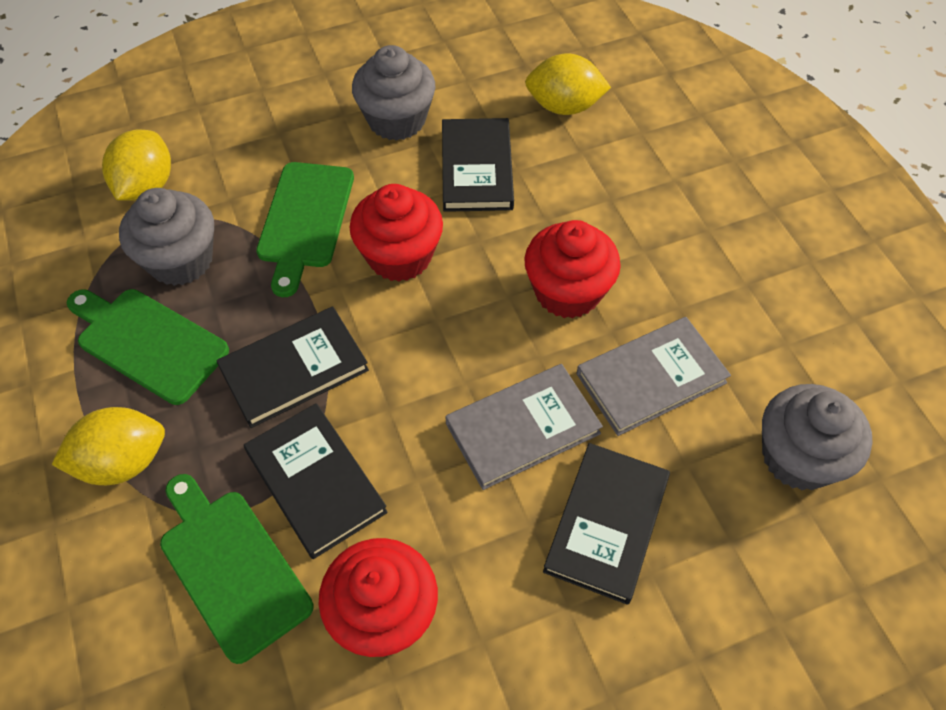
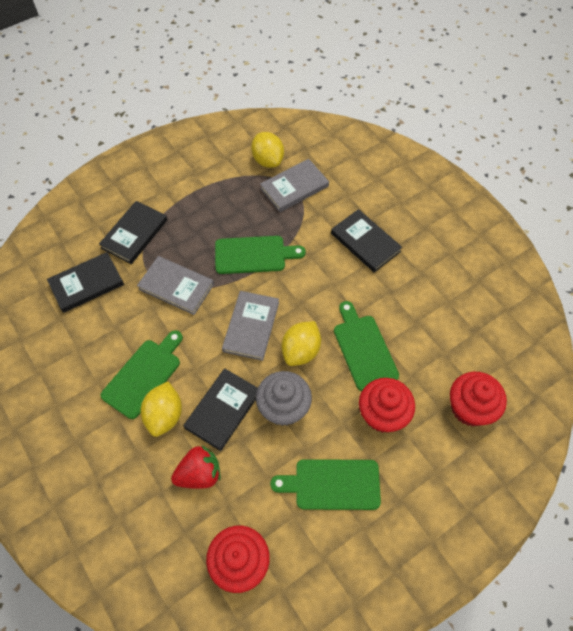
green cutting board: [67,289,229,405] [160,474,314,664] [256,162,354,297] = 3 -> [100,330,183,419] [215,236,306,274] [270,459,381,510] [334,301,399,391] = 4
grey book: [445,364,603,490] [577,317,731,436] = 2 -> [137,256,214,315] [222,291,279,361] [260,159,329,212] = 3
grey cupcake: [119,188,214,286] [352,45,436,141] [762,384,873,490] = 3 -> [256,371,312,426] = 1
red strawberry: none = 0 -> [171,445,221,489] = 1

